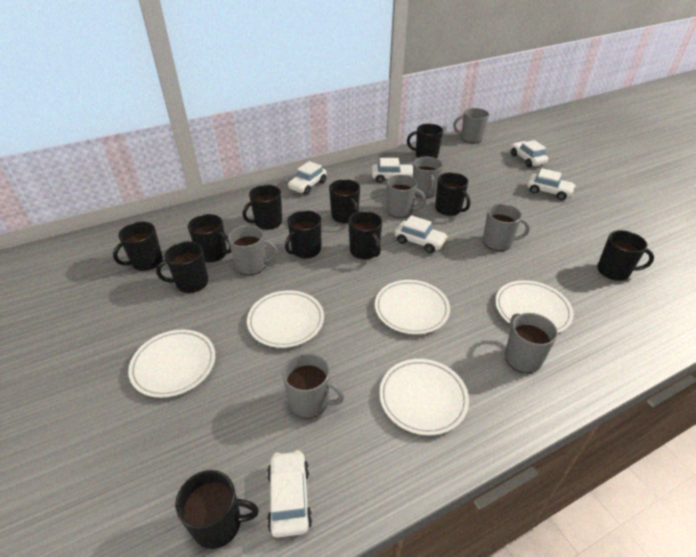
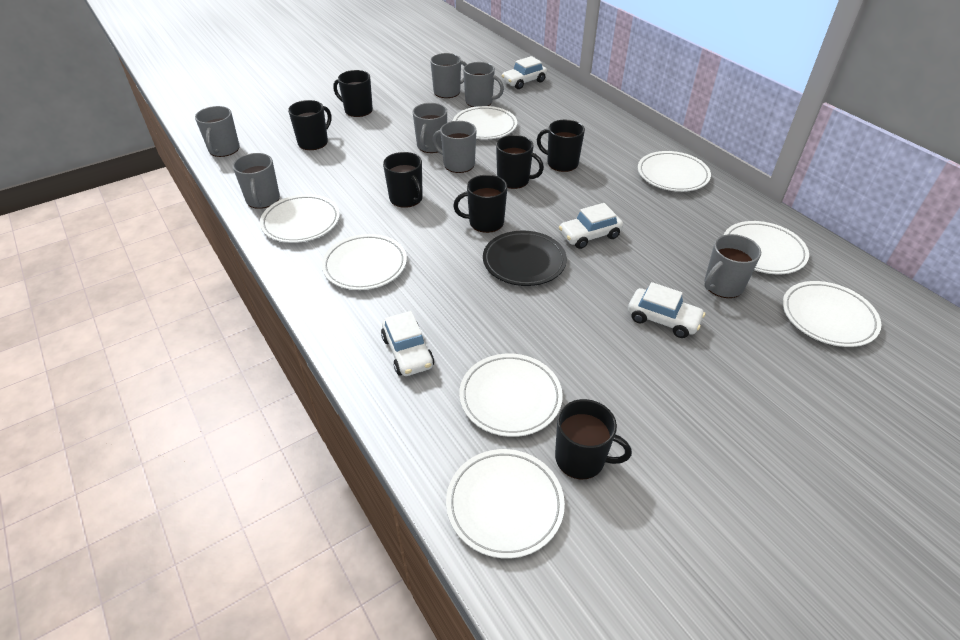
black mug: [113,222,163,271] [156,241,208,293] [175,470,259,549] [188,214,231,263] [243,185,282,230] [285,210,322,258] [329,179,360,224] [348,211,382,259] [407,124,443,159] [435,172,470,216] [597,230,654,281] = 11 -> [288,100,331,150] [333,70,373,117] [383,152,423,208] [453,175,507,233] [496,135,544,189] [537,120,585,172] [555,399,632,480] = 7
black plate: none = 0 -> [483,230,567,286] = 1
white car: [267,450,312,538] [288,161,327,195] [372,158,413,183] [395,215,448,253] [511,140,548,167] [527,168,576,200] = 6 -> [381,311,434,376] [501,56,547,89] [559,203,623,249] [628,282,705,338] = 4
white plate: [128,330,215,398] [247,290,324,348] [375,280,450,334] [379,359,469,436] [495,280,574,333] = 5 -> [260,194,340,243] [322,234,407,290] [446,449,565,559] [453,106,517,140] [459,354,563,437] [638,151,711,192] [724,221,809,274] [783,281,881,347] = 8

